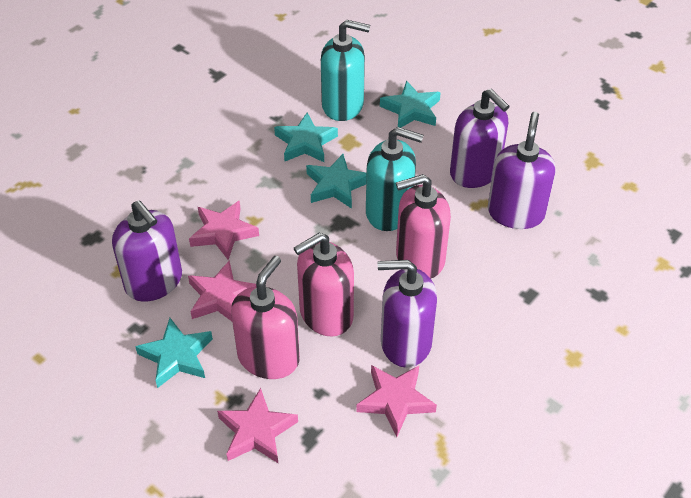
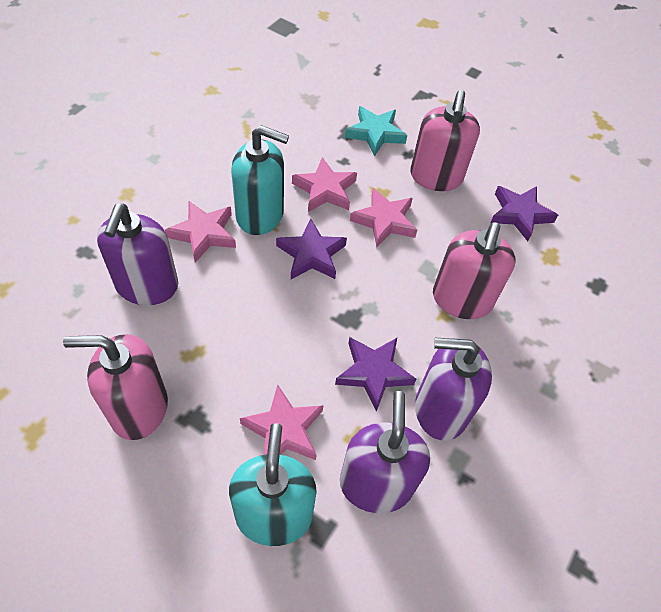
purple soap dispenser: [112,201,182,302] [378,260,437,368] [450,89,510,188] [488,112,556,229] = 4 -> [97,204,178,305] [340,391,430,513] [415,338,492,441] = 3
purple star: none = 0 -> [276,219,347,279] [335,337,416,412] [490,186,558,241] = 3
turquoise star: [135,318,213,388] [274,113,338,162] [306,154,367,209] [380,81,441,128] = 4 -> [345,106,407,156] = 1

